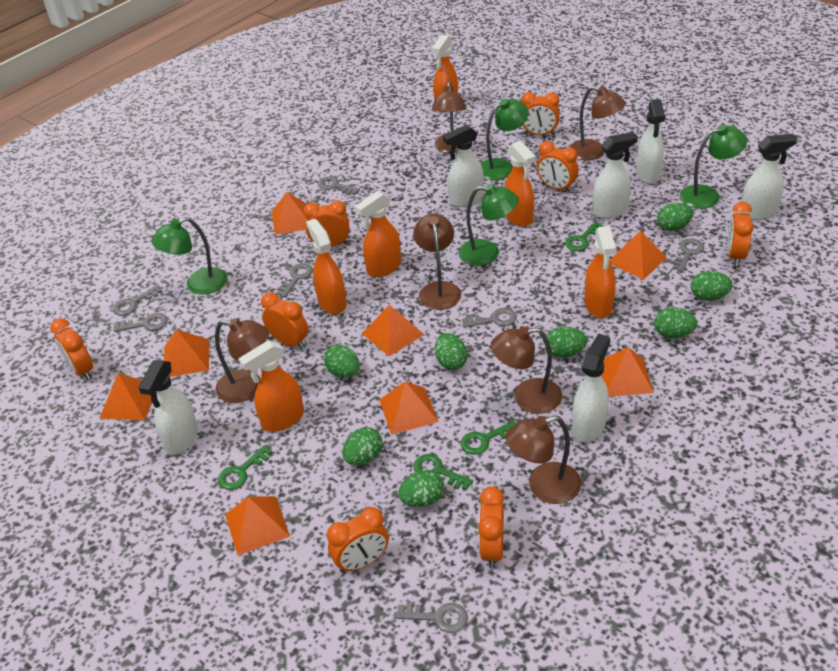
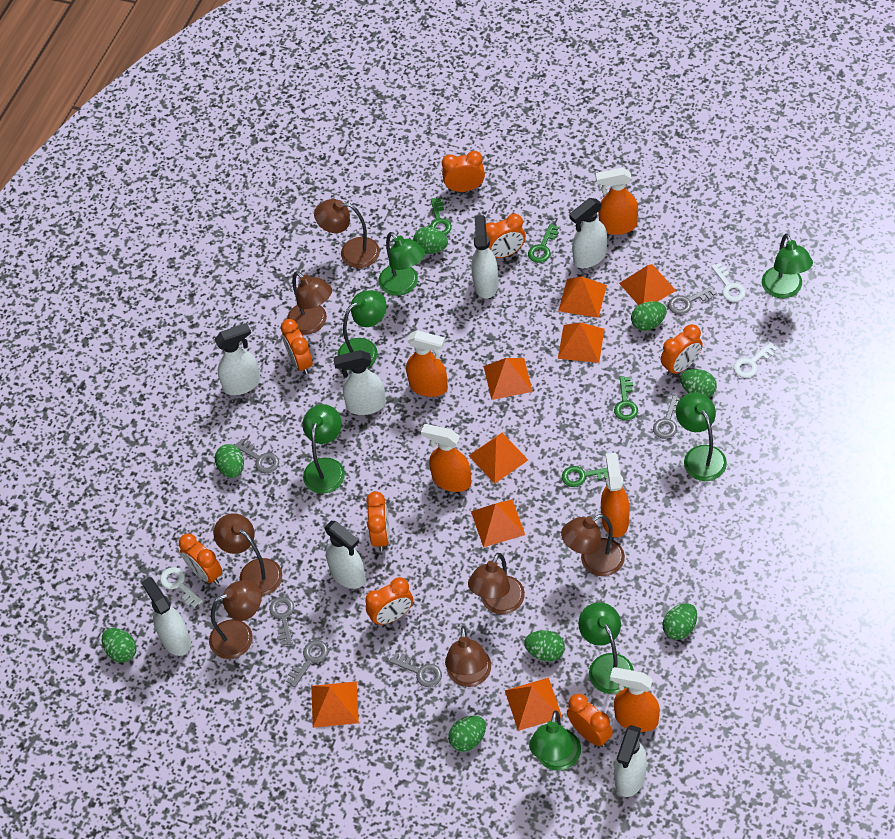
brown lamp: [215,318,269,403] [414,213,461,310] [432,81,467,153] [491,326,562,414] [505,415,581,504] [570,86,626,161] = 6 -> [209,580,262,659] [214,513,282,596] [287,271,332,335] [314,199,380,268] [445,626,491,687] [468,553,525,614] [561,514,625,576] = 7
green lamp: [151,217,227,295] [458,184,519,266] [481,98,529,180] [679,124,747,209] = 4 -> [302,404,345,494] [337,290,387,371] [379,232,425,296] [529,710,581,771] [578,602,634,694] [676,392,727,481] [762,233,813,298] = 7
grey key: [113,285,162,316] [114,313,168,332] [277,263,313,297] [318,176,360,195] [395,602,468,633] [462,308,517,328] [673,238,704,272] = 7 -> [234,439,279,473] [269,597,294,646] [286,640,328,687] [389,653,442,687] [653,395,681,439] [668,286,716,315] = 6
orange spray bottle: [238,340,304,432] [306,219,347,314] [355,191,401,277] [432,35,458,112] [504,141,536,227] [584,226,616,318] = 6 -> [406,330,448,397] [421,424,472,492] [596,168,638,235] [601,453,630,537] [610,667,660,732] = 5
white key: none = 0 -> [160,567,203,607] [711,263,746,302] [734,342,778,378] = 3
white spray bottle: [138,360,198,455] [443,125,484,207] [572,333,610,442] [593,132,638,218] [636,99,665,184] [740,134,798,220] = 6 -> [141,577,191,656] [214,323,260,395] [324,521,366,589] [333,350,386,415] [471,215,499,299] [569,198,607,268] [614,725,647,797] = 7

